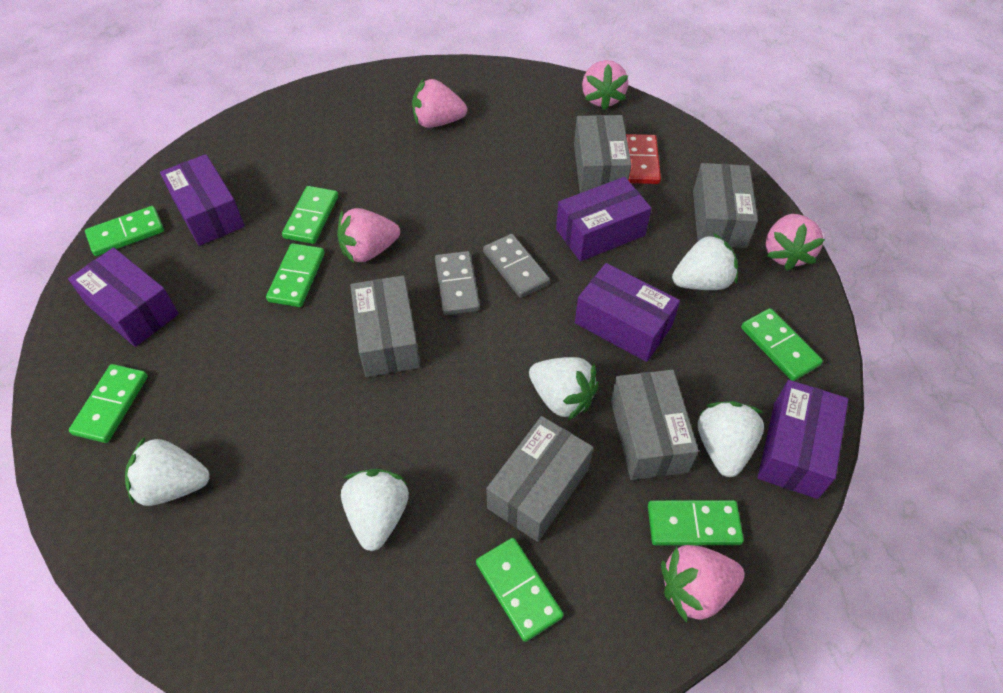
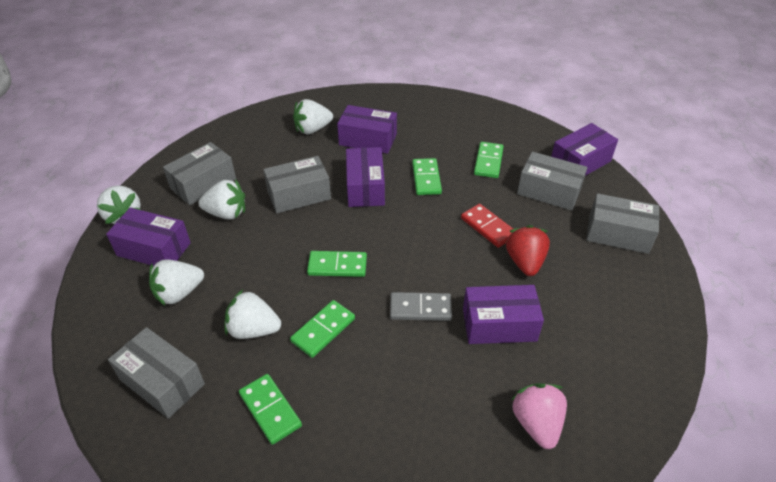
green domino: [69,364,148,443] [85,206,164,256] [266,243,325,307] [282,186,338,244] [476,538,564,642] [648,500,744,545] [741,308,823,381] = 7 -> [239,374,302,445] [290,300,355,358] [307,251,367,277] [412,158,442,195] [474,142,504,178] = 5
grey domino: [435,251,480,315] [483,234,550,298] = 2 -> [390,292,452,321] = 1
pink strawberry: [337,208,400,263] [412,79,467,128] [582,60,628,111] [661,545,745,623] [766,214,825,271] = 5 -> [511,383,567,449] = 1
red strawberry: none = 0 -> [506,225,550,276] = 1

